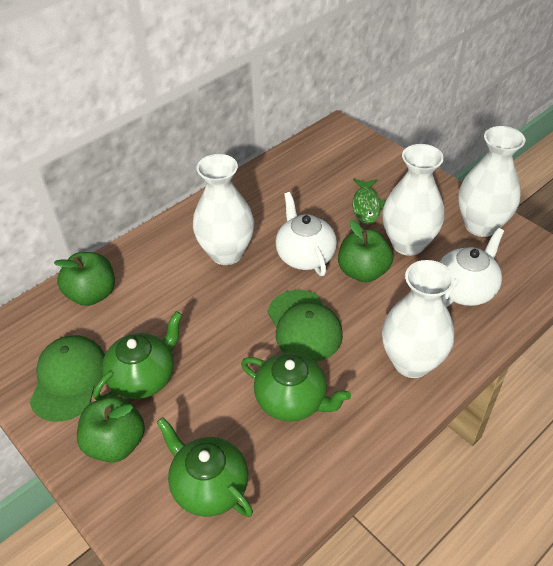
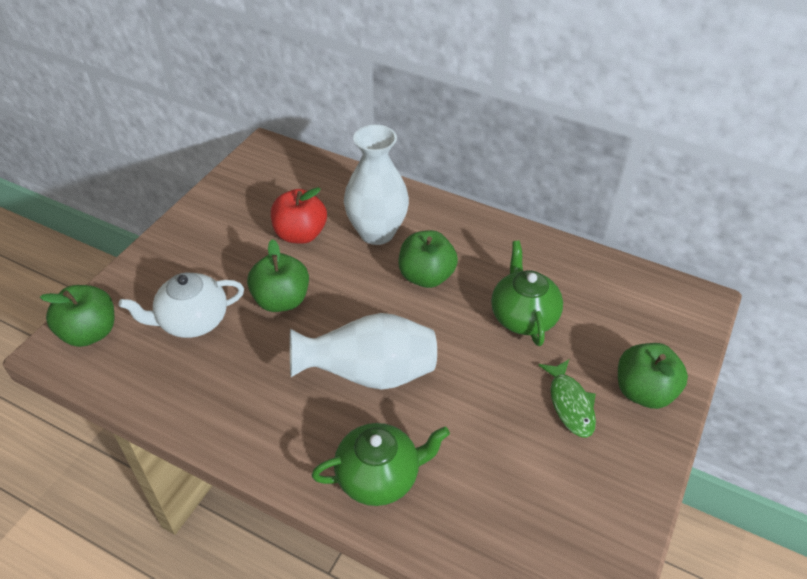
green apple: [54,252,115,306] [77,396,145,462] [338,220,393,282] = 3 -> [40,285,115,347] [247,239,309,312] [399,230,458,288] [618,343,688,409] = 4
green cap: [29,335,105,422] [267,290,343,362] = 2 -> none = 0
green teapot: [94,311,182,400] [156,417,253,517] [241,352,351,422] = 3 -> [312,423,450,506] [491,241,563,346] = 2
red apple: none = 0 -> [271,187,327,244] = 1
white teapot: [276,192,337,276] [440,228,504,307] = 2 -> [119,272,244,338] = 1
white vase: [193,154,254,265] [382,144,444,256] [382,260,455,378] [458,126,525,237] = 4 -> [290,313,437,390] [344,125,409,245] = 2

